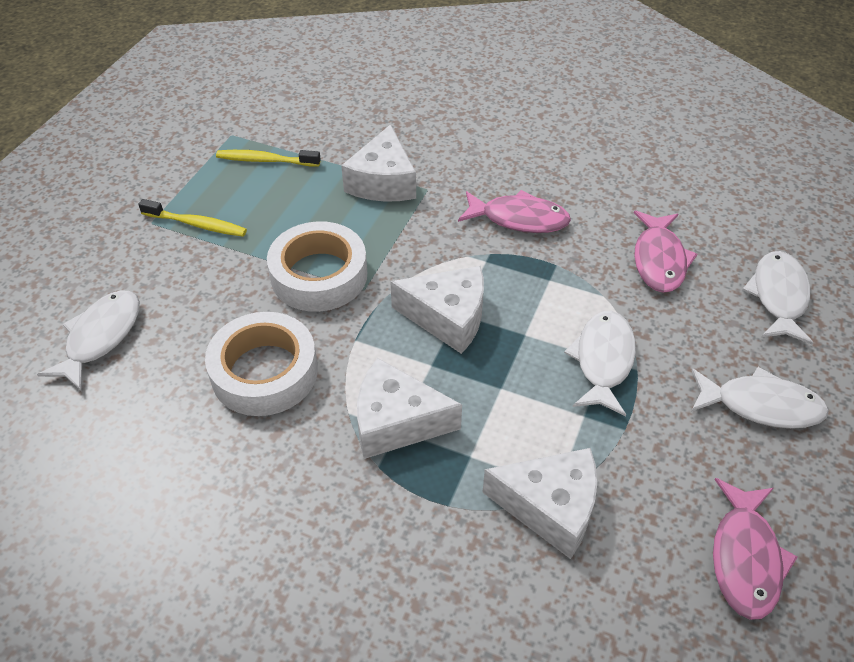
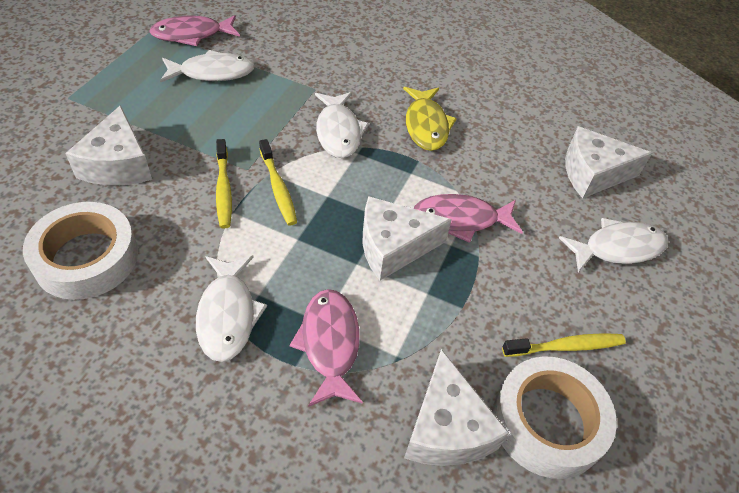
yellow fish: none = 0 -> [403,87,457,151] = 1
yellow toothbrush: [138,199,247,237] [216,150,321,167] = 2 -> [216,139,232,228] [259,139,297,225] [502,333,626,357] = 3

